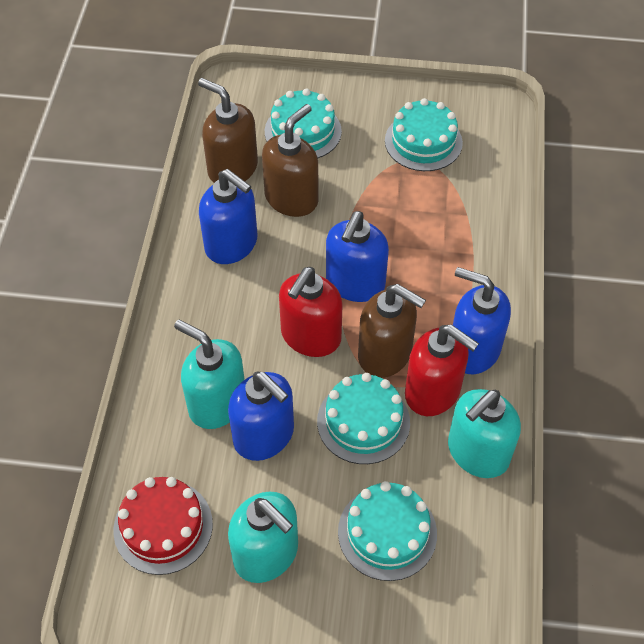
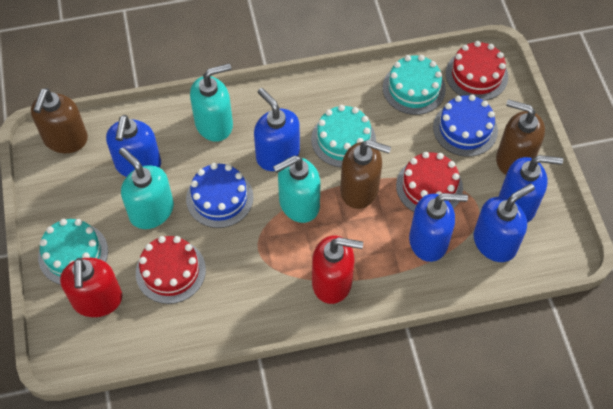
blue cake: none = 0 -> [186,163,253,228] [433,95,498,157] = 2
blue soap dispenser: [199,169,257,264] [228,371,294,461] [326,211,389,302] [453,267,511,374] = 4 -> [106,115,161,177] [254,88,300,171] [409,193,468,262] [474,184,535,262] [499,155,563,223] = 5
red cake: [113,477,213,575] = 1 -> [136,236,206,304] [396,152,463,212] [446,41,508,101] = 3
turquoise cake: [265,88,342,158] [317,373,410,464] [338,481,437,581] [385,98,463,171] = 4 -> [38,219,108,285] [311,105,376,167] [383,55,446,115] = 3

